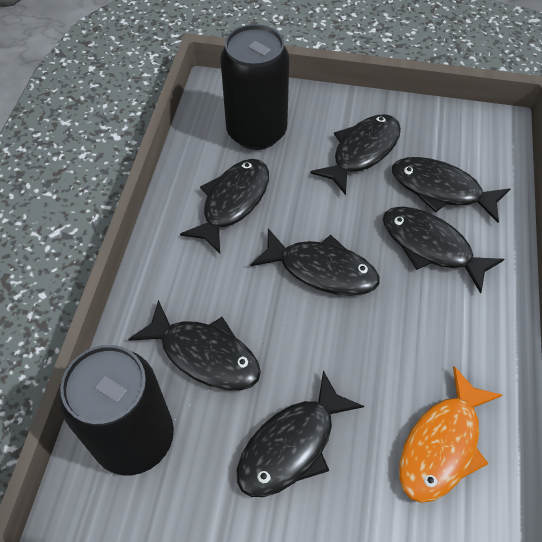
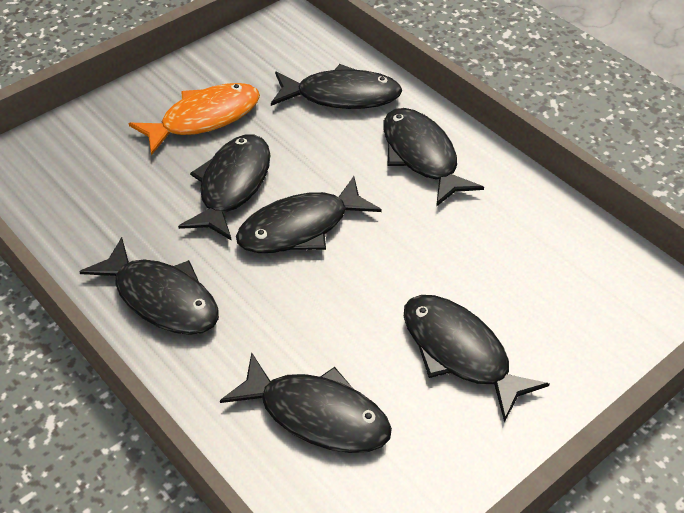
black can: [59,345,174,475] [220,24,289,150] = 2 -> none = 0

